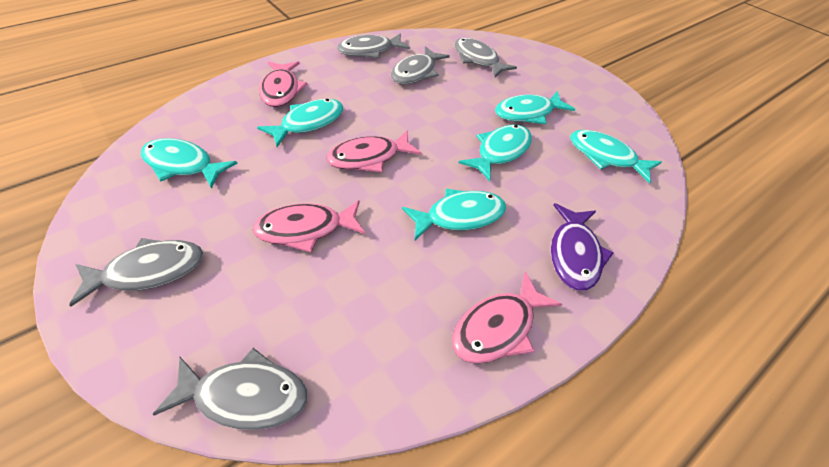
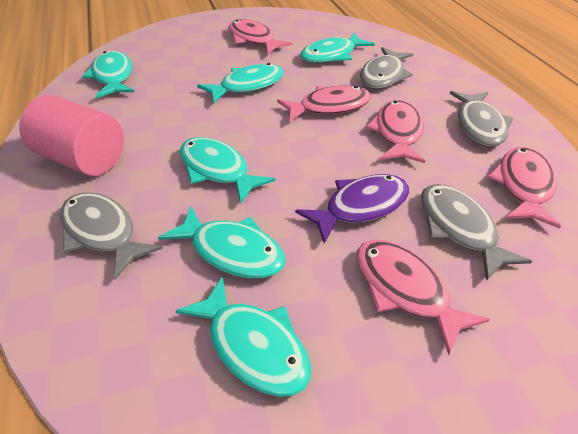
grey fish: [69,238,203,307] [153,348,307,430] [337,33,410,58] [391,46,450,84] [454,38,517,77] = 5 -> [60,192,163,280] [360,47,413,89] [421,184,532,281] [450,91,513,147] = 4
pink cylinder: none = 0 -> [19,95,124,176] = 1
pink fish: [252,200,366,252] [259,61,307,107] [326,130,422,172] [452,272,562,363] = 4 -> [229,19,293,55] [277,85,371,122] [357,240,490,355] [366,100,425,163] [488,147,561,229] = 5

